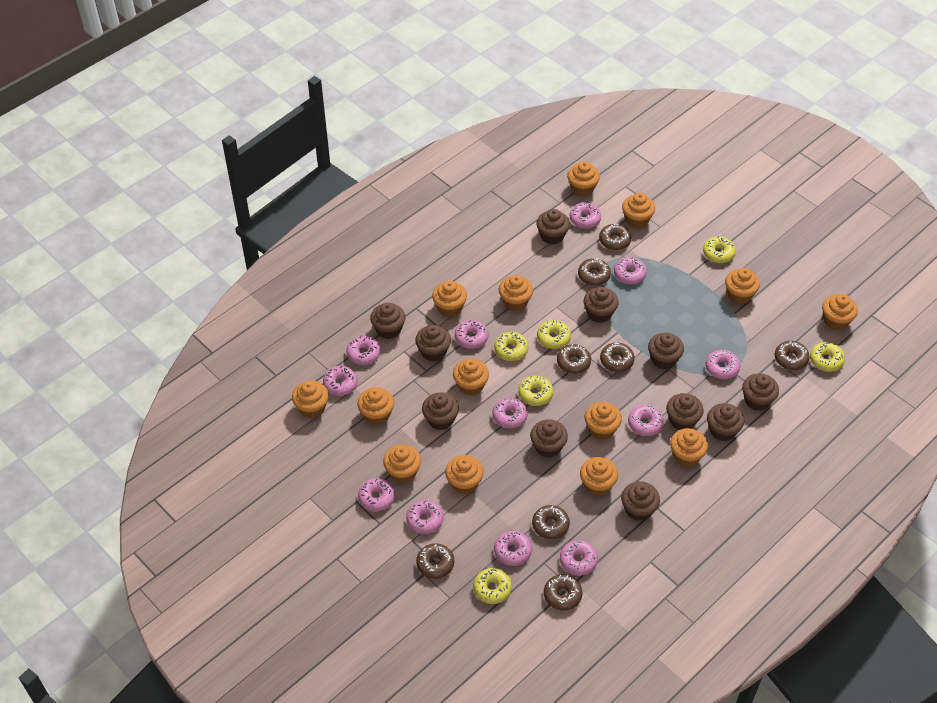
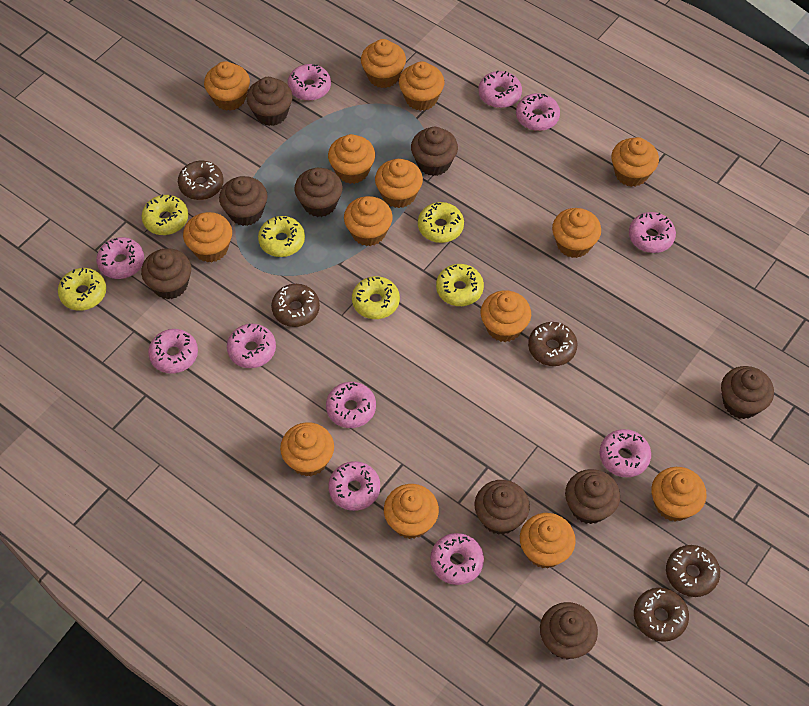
brown cupcake: [370,303,406,339] [415,325,451,362] [422,392,459,430] [530,419,568,458] [536,209,570,245] [584,287,618,323] [621,481,660,521] [648,333,684,369] [666,393,704,430] [707,403,744,441] [742,373,779,411] = 11 -> [141,248,191,299] [219,176,268,226] [246,77,292,126] [294,168,343,217] [411,127,458,176] [474,480,530,535] [540,602,598,660] [565,469,620,524] [721,366,774,419] = 9
brown donut: [416,543,454,579] [532,505,570,539] [544,574,582,611] [557,344,591,374] [578,258,611,286] [599,224,631,250] [600,343,635,372] [775,341,810,370] = 8 -> [178,161,224,200] [271,284,320,327] [528,322,578,366] [634,588,689,642] [666,545,720,597] = 5
pink donut: [323,366,358,396] [346,336,381,365] [358,478,395,511] [406,500,444,534] [455,320,489,349] [492,397,528,428] [494,531,532,566] [560,540,598,576] [570,202,601,229] [614,257,647,284] [628,405,664,436] [706,349,740,379] = 12 -> [96,237,144,279] [148,329,198,374] [227,324,276,368] [288,64,331,101] [326,382,376,428] [328,461,380,511] [430,533,484,585] [478,70,522,108] [516,93,560,131] [600,429,651,477] [629,212,676,253] = 11

